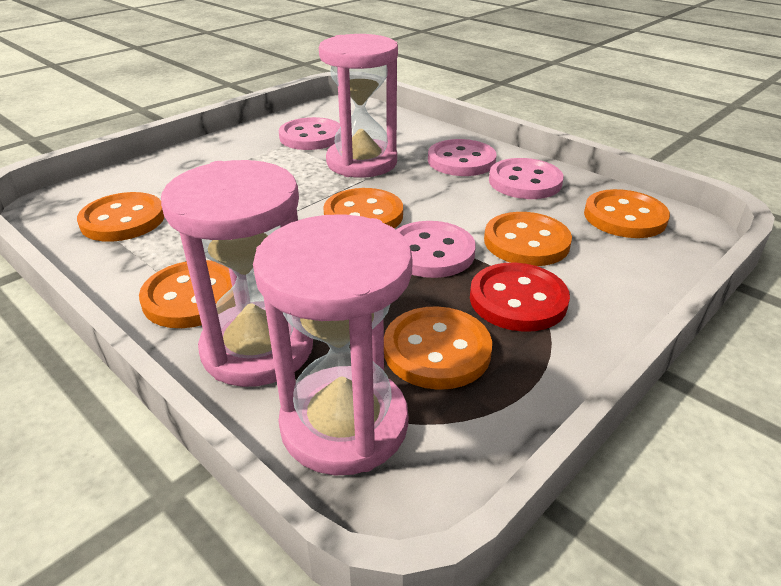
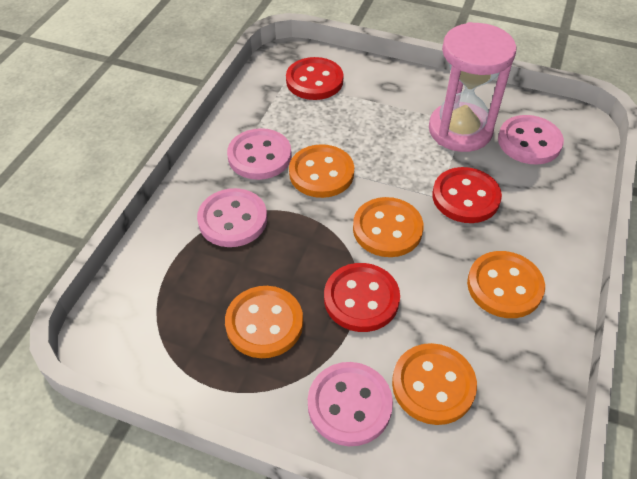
orange button: [77,192,164,242] [139,260,232,328] [323,188,403,228] [384,306,492,390] [484,212,572,266] [584,189,670,238] = 6 -> [225,286,303,358] [289,144,354,198] [353,197,424,257] [392,343,477,425] [467,251,545,318] = 5
pink hourglass: [161,160,313,387] [253,214,413,475] [319,34,398,178] = 3 -> [429,22,517,152] = 1
red button: [470,263,570,332] = 1 -> [286,57,344,100] [324,263,400,332] [432,167,502,223] = 3

